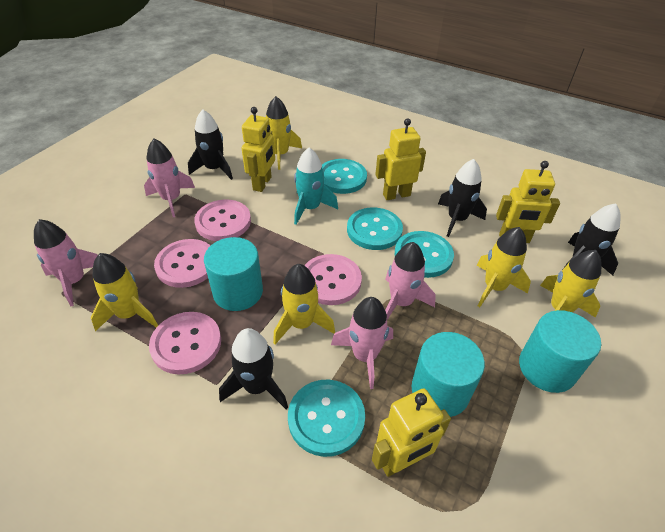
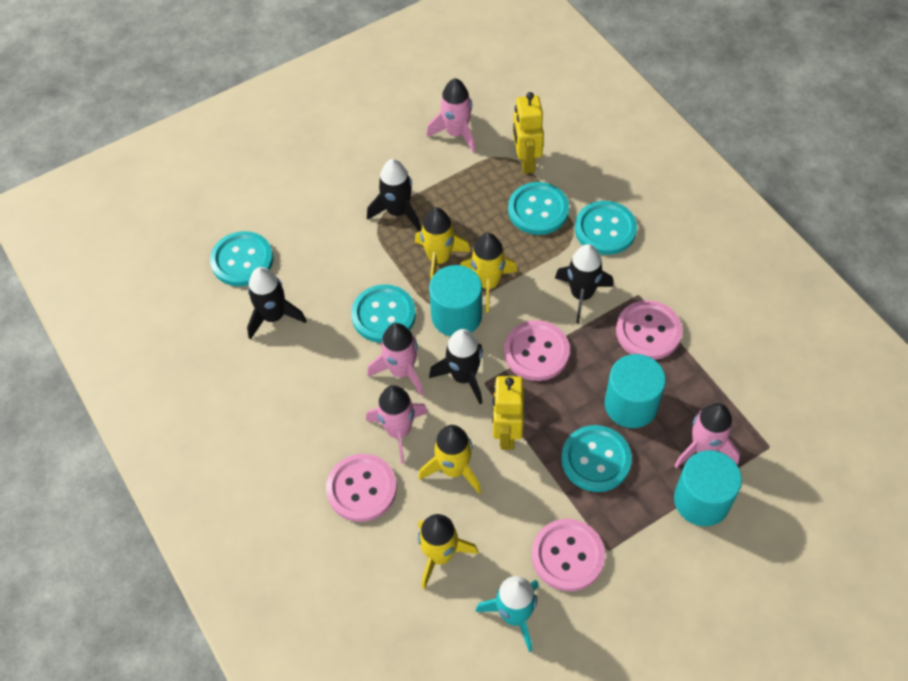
turquoise button: [288,380,365,457] [322,159,367,194] [347,207,403,250] [395,231,454,278] = 4 -> [210,231,273,286] [351,284,416,343] [508,182,569,235] [561,425,632,492] [575,201,637,255] = 5
yellow robot: [242,107,275,192] [372,388,451,477] [375,118,426,200] [496,161,560,243] = 4 -> [492,376,524,450] [513,92,544,174] = 2
yellow rocket: [91,253,158,331] [266,96,302,170] [273,264,335,344] [476,227,531,307] [540,250,601,318] = 5 -> [415,208,471,281] [418,425,481,494] [418,514,478,589] [460,233,518,312] = 4

